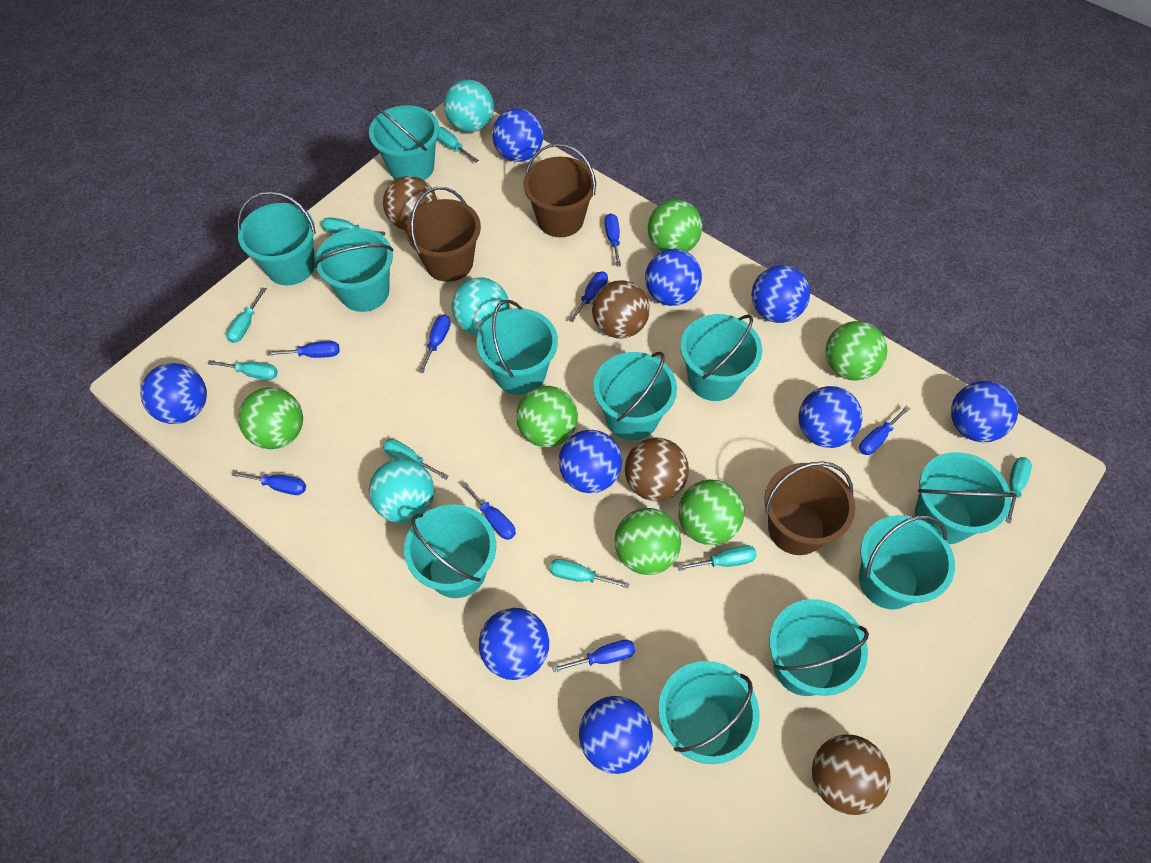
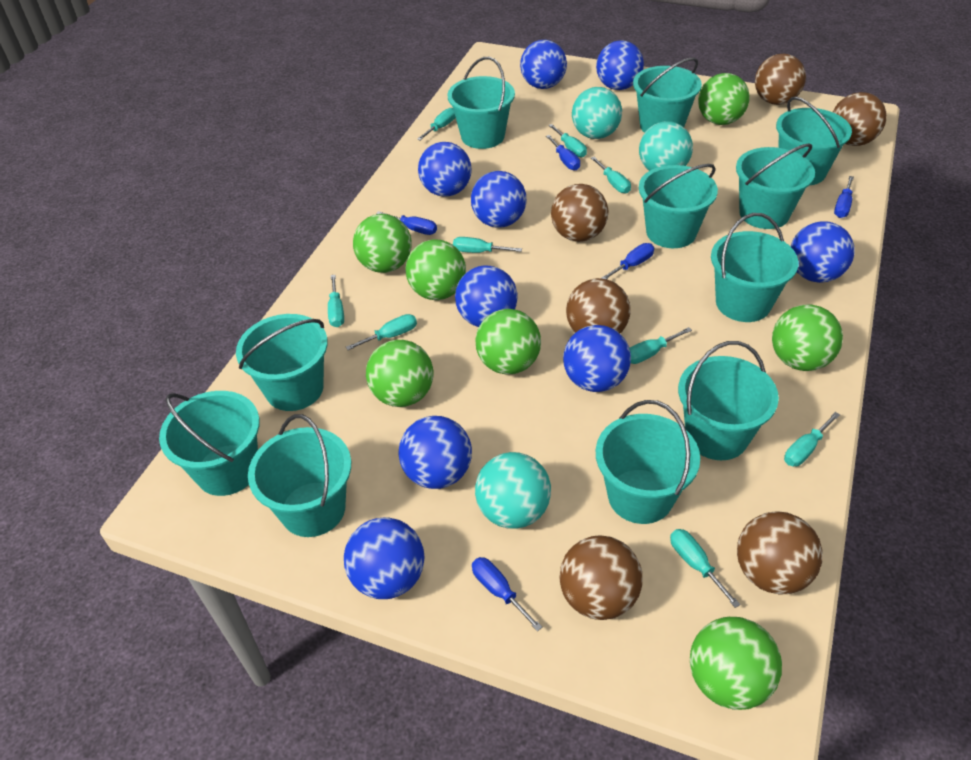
blue screwdriver: [232,471,306,495] [267,341,340,358] [419,315,451,373] [461,482,516,540] [552,640,635,672] [568,272,608,322] [604,213,621,266] [859,406,910,455] = 8 -> [376,211,437,235] [472,557,542,631] [546,135,580,170] [600,243,654,279] [834,176,854,218] = 5
brown ball: [383,176,437,230] [592,280,650,338] [625,437,689,501] [812,734,891,815] = 4 -> [551,184,608,242] [559,535,643,620] [566,278,631,333] [737,511,823,595] [755,54,806,105] [833,92,887,146] = 6
brown bucket: [405,187,481,282] [523,143,596,237] [764,461,855,555] = 3 -> none = 0
green ball: [238,387,303,449] [516,386,578,448] [614,508,681,575] [647,199,702,252] [678,479,744,545] [825,321,887,381] = 6 -> [353,214,412,273] [366,340,433,407] [406,239,466,300] [475,309,541,375] [690,617,782,710] [698,73,750,125] [772,304,843,371] = 7
turquoise screwdriver: [207,360,278,380] [226,287,267,343] [322,217,386,236] [383,439,449,480] [437,127,479,162] [550,559,630,588] [677,545,757,571] [1005,457,1032,524] = 8 -> [328,275,344,327] [346,314,417,350] [417,108,456,140] [453,237,522,253] [549,124,587,157] [591,157,631,193] [629,327,692,364] [670,529,740,608] [784,412,840,466] = 9

